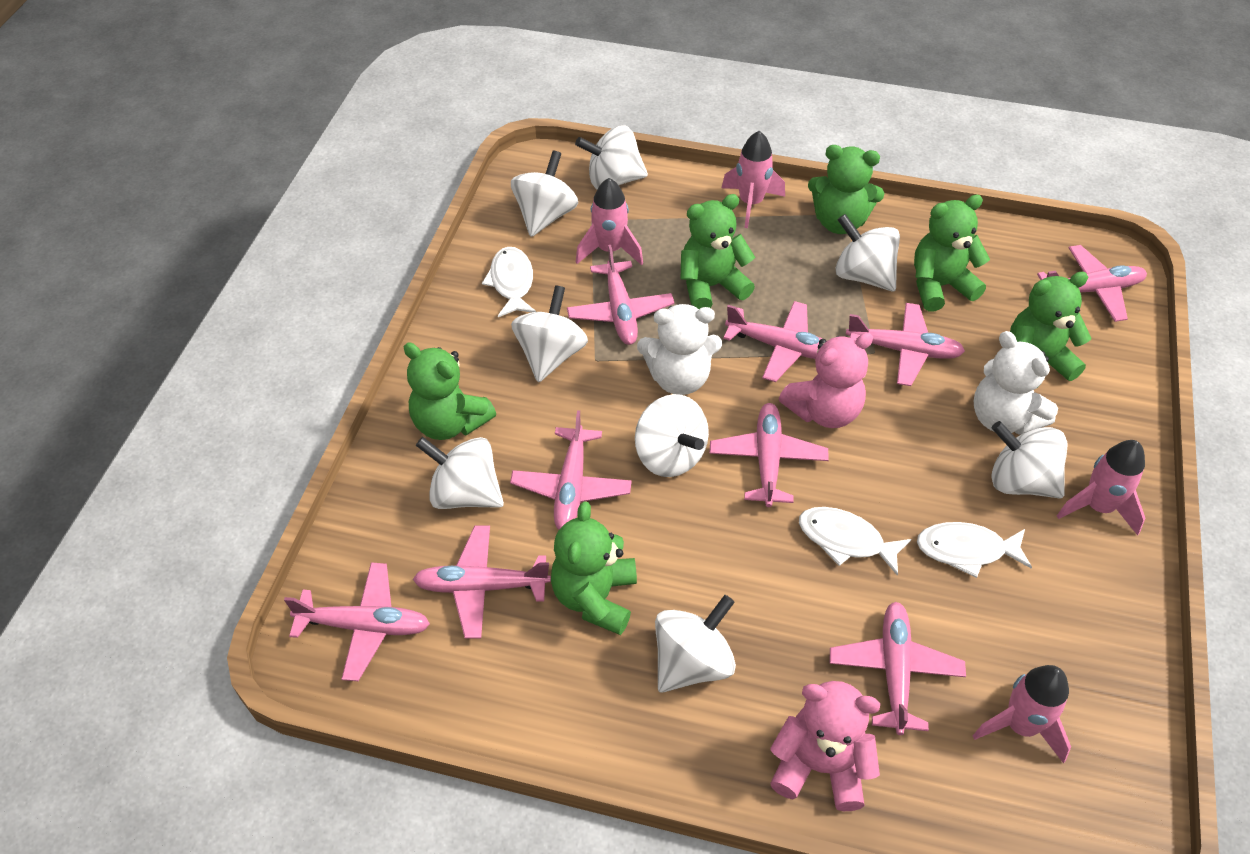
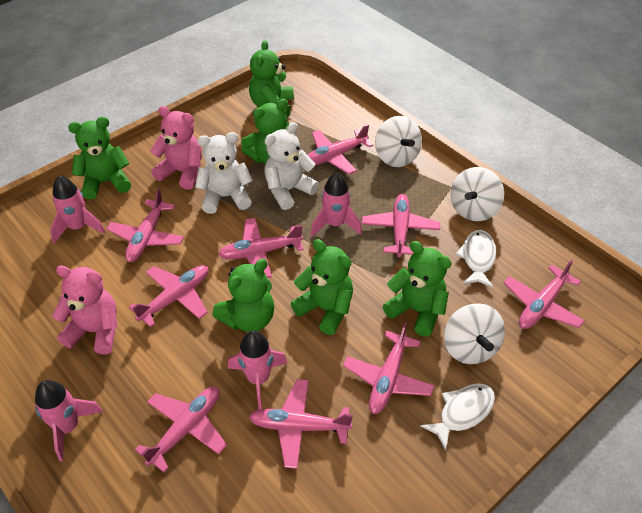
white fish: [482,247,536,317] [799,507,911,576] [917,522,1032,578] = 3 -> [420,384,495,451] [455,230,496,288] = 2
white spinning top: [416,437,504,509] [511,150,578,237] [511,285,588,382] [575,125,648,189] [635,394,709,477] [655,595,736,693] [835,214,900,291] [991,421,1067,499] = 8 -> [375,116,422,167] [444,303,505,364] [451,167,504,221] = 3

